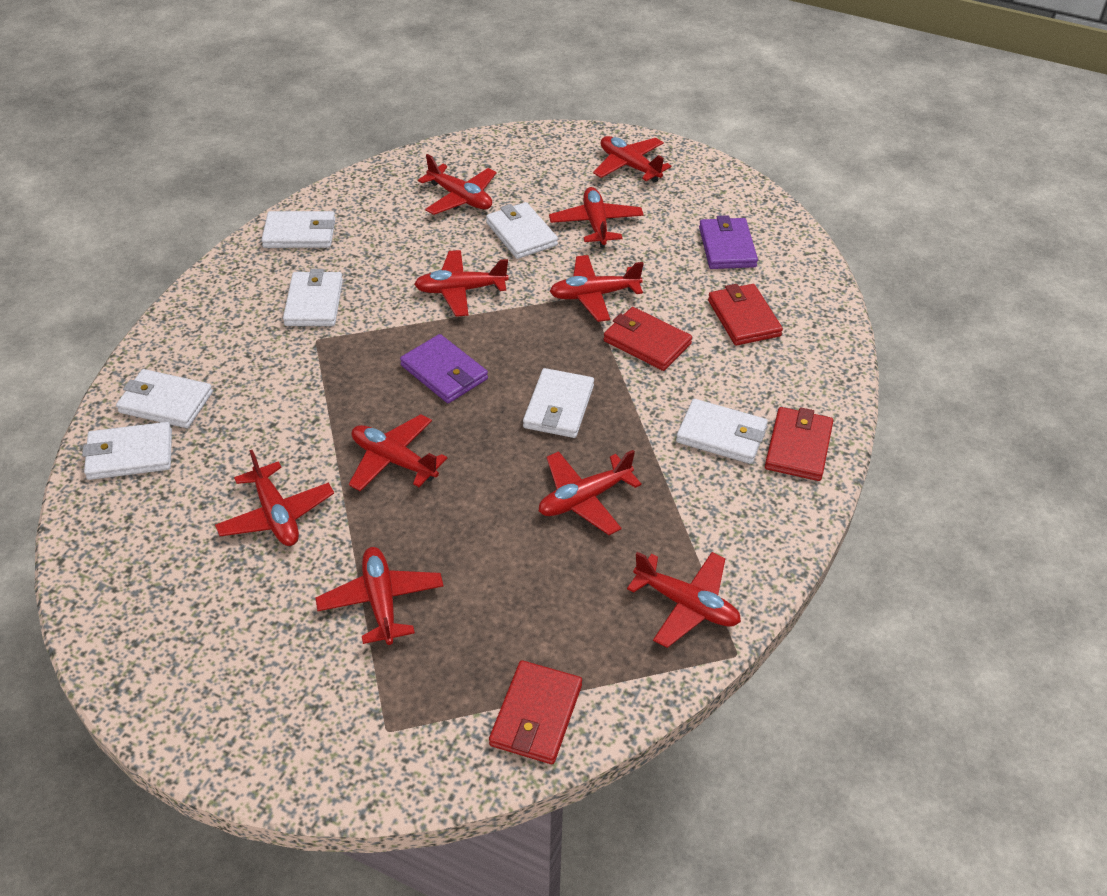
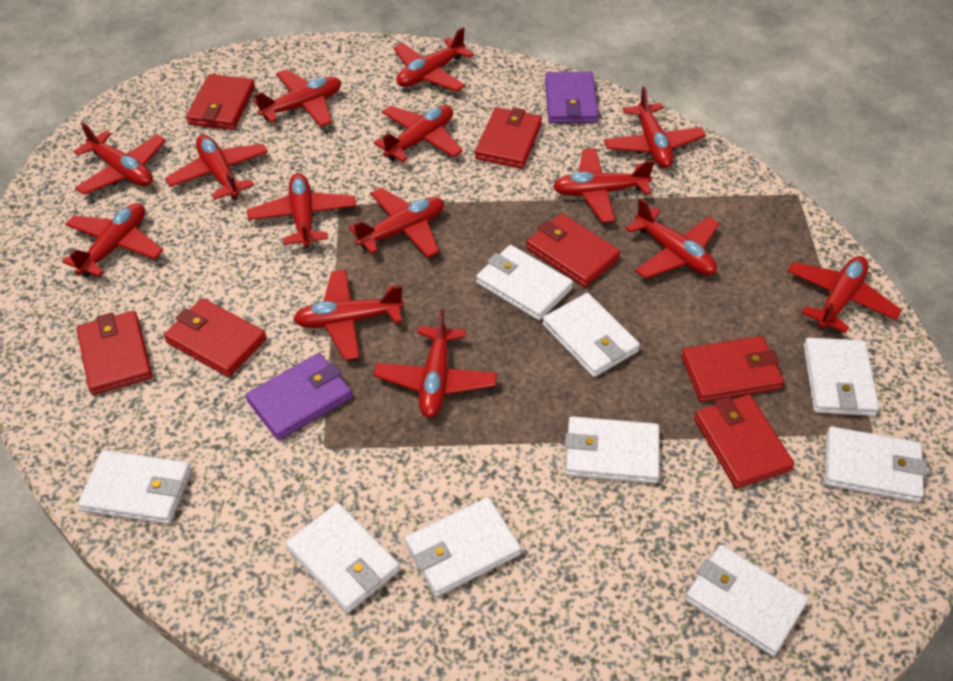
red plane: [215,450,334,546] [316,547,443,645] [349,414,447,491] [414,250,509,317] [418,154,497,215] [539,450,642,535] [549,187,644,248] [550,255,644,322] [593,136,671,182] [627,552,741,648] = 10 -> [62,203,164,277] [74,122,166,195] [165,135,268,200] [247,173,356,249] [253,69,341,127] [293,269,404,360] [349,188,444,258] [373,308,497,418] [374,105,463,162] [393,27,474,91] [553,148,654,223] [604,86,705,168] [625,198,719,279] [787,256,902,333] = 14
red wallet: [489,660,582,764] [604,307,692,371] [708,284,783,346] [765,407,833,481] = 4 -> [77,311,152,395] [164,298,267,377] [186,74,255,130] [475,107,542,169] [526,213,621,287] [681,336,784,402] [694,395,794,489] = 7
white wallet: [82,422,172,480] [116,369,213,428] [261,211,335,248] [283,269,343,326] [486,202,558,259] [523,368,594,438] [676,399,768,464] = 7 -> [78,450,191,524] [286,503,400,613] [405,497,521,597] [476,245,573,321] [542,293,640,377] [565,416,660,484] [685,545,808,656] [803,338,879,416] [825,426,927,502] = 9

